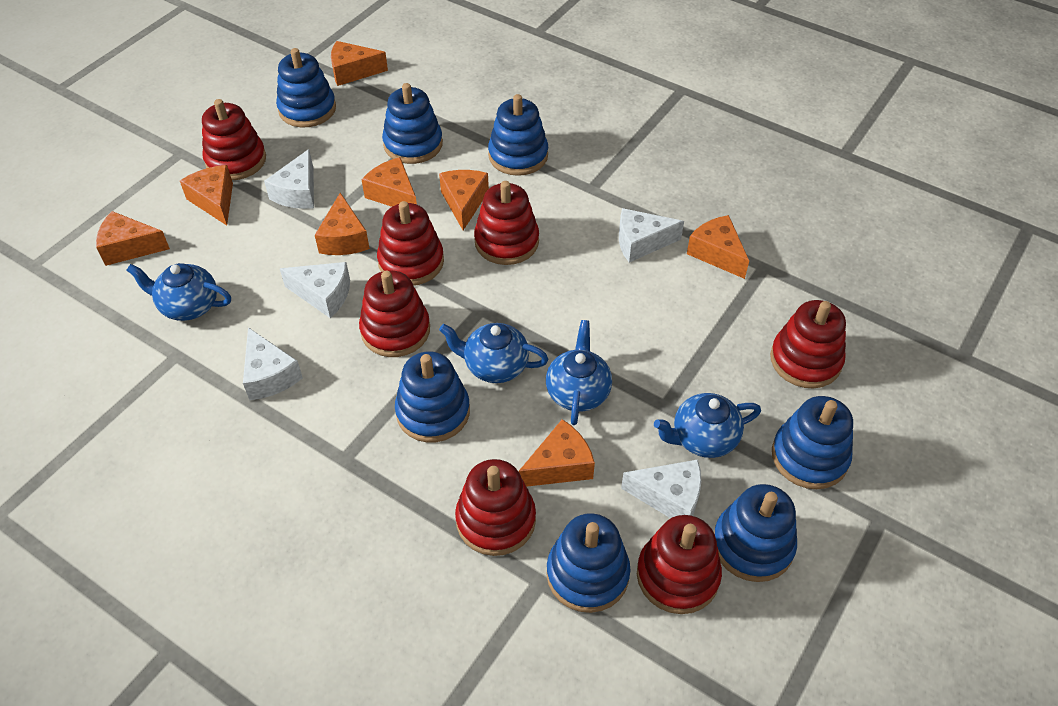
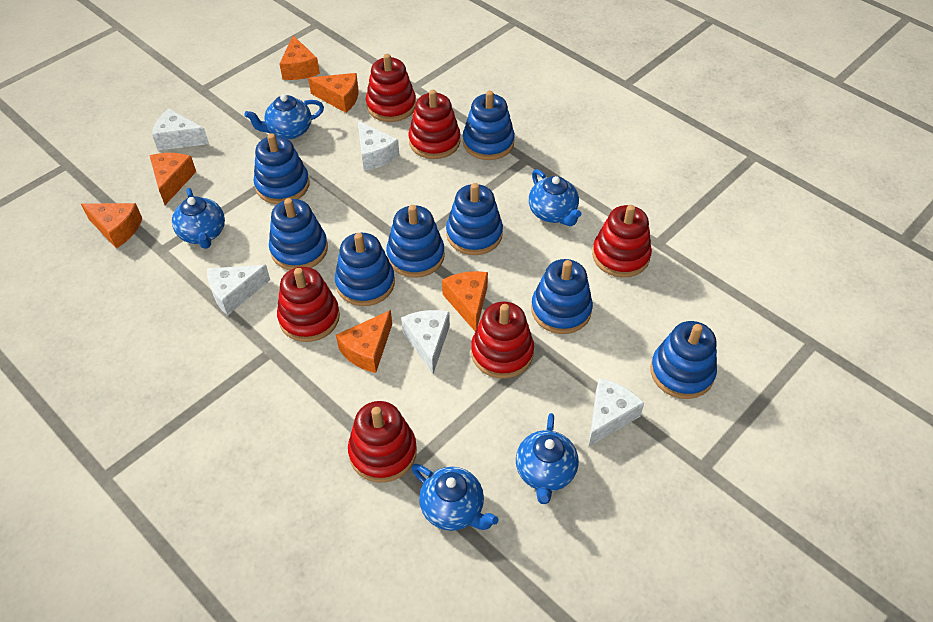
blue stacking toy: [276,48,336,127] [382,83,443,164] [395,351,470,442] [488,94,548,176] [546,513,631,613] [714,484,797,582] [772,396,853,489] = 7 -> [254,133,310,204] [269,198,328,270] [335,233,395,306] [386,205,445,278] [446,183,503,255] [463,91,515,160] [531,259,593,334] [650,321,717,399] = 8
blue teapot: [126,263,231,321] [439,323,548,383] [546,320,612,425] [654,393,761,458] = 4 -> [172,188,225,249] [244,94,324,139] [411,464,499,531] [516,413,579,504] [529,169,581,226] = 5
orange cheese: [96,211,170,266] [180,165,233,225] [315,193,370,255] [331,41,388,86] [361,157,417,207] [439,170,489,230] [518,419,595,487] [687,215,749,279] = 8 -> [81,203,142,249] [149,153,196,205] [279,35,320,80] [308,73,358,113] [336,310,392,373] [442,271,488,331] = 6
red stacking toy: [202,99,266,180] [359,270,430,357] [377,201,444,286] [455,459,536,556] [474,181,539,265] [637,515,722,614] [770,300,846,388] = 7 -> [277,267,340,342] [348,401,417,483] [366,54,416,122] [408,90,460,159] [471,302,534,379] [592,205,652,278] = 6

